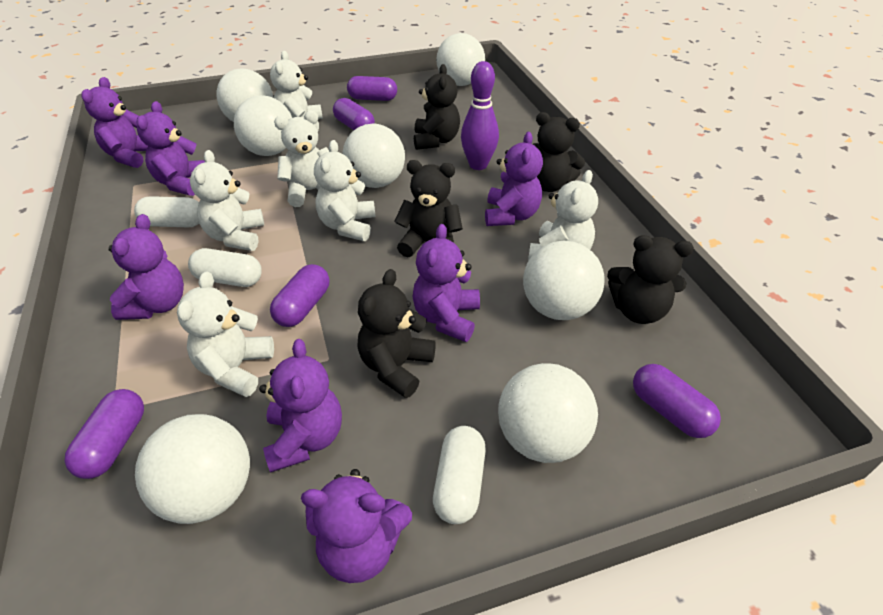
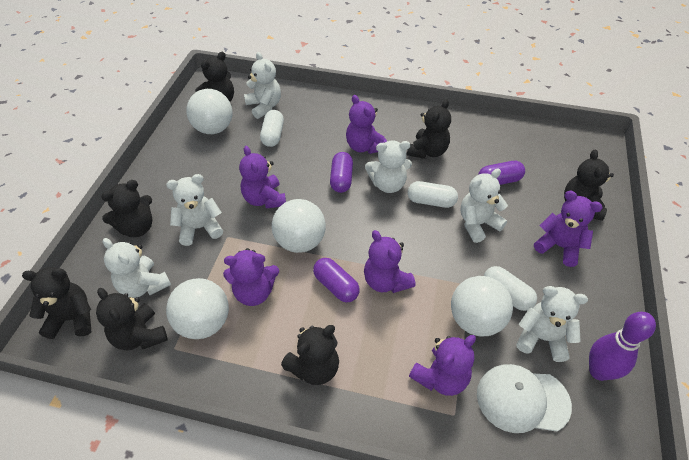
black teddy bear: [357,269,436,398] [394,160,463,257] [414,64,460,150] [533,112,585,192] [607,235,694,324] = 5 -> [22,267,91,339] [96,288,168,351] [101,180,152,237] [195,52,234,102] [281,325,339,385] [407,99,451,159] [564,149,614,221] = 7
purple capsule: [65,389,144,479] [270,264,329,327] [333,98,375,130] [347,76,397,101] [633,364,721,438] = 5 -> [313,258,360,302] [330,152,353,193] [478,161,525,185] = 3
purple teddy bear: [81,77,148,168] [109,214,184,320] [136,101,205,196] [259,339,342,472] [301,469,412,583] [412,224,480,342] [485,132,543,226] = 7 -> [223,248,279,306] [239,146,286,209] [346,95,387,154] [364,230,415,293] [409,335,476,396] [534,191,603,267] = 6
white ball: [135,414,250,524] [217,68,273,122] [234,95,292,156] [343,124,405,188] [436,33,485,86] [498,363,598,463] [523,241,605,320] = 7 -> [166,278,229,339] [186,89,232,134] [272,199,326,253] [451,276,513,336] = 4
white cap: none = 0 -> [477,364,572,433] = 1

